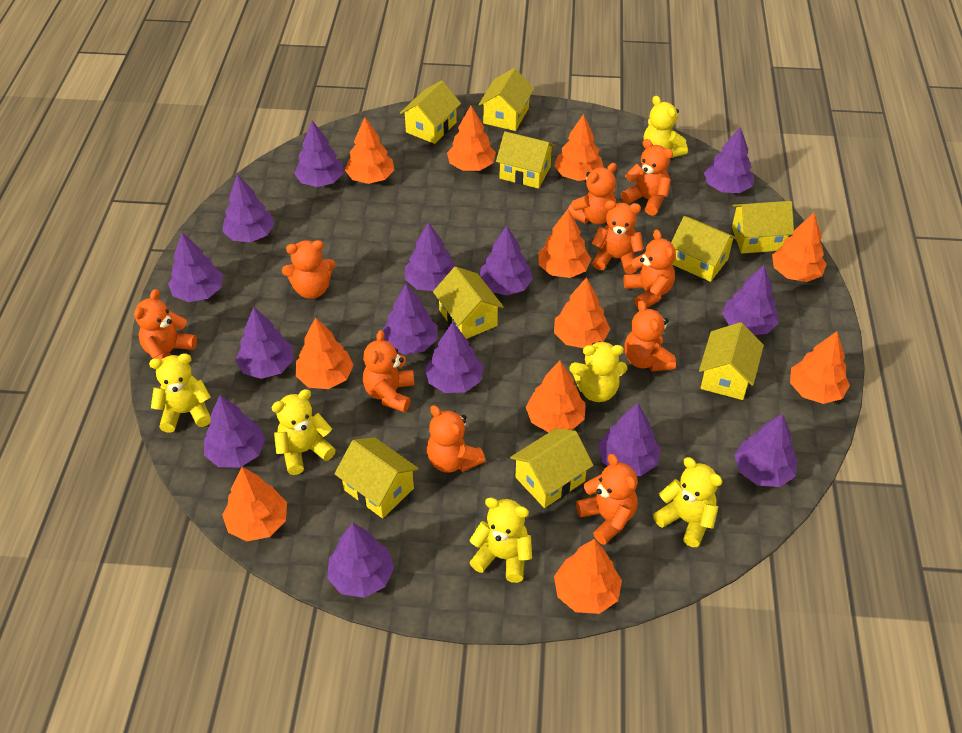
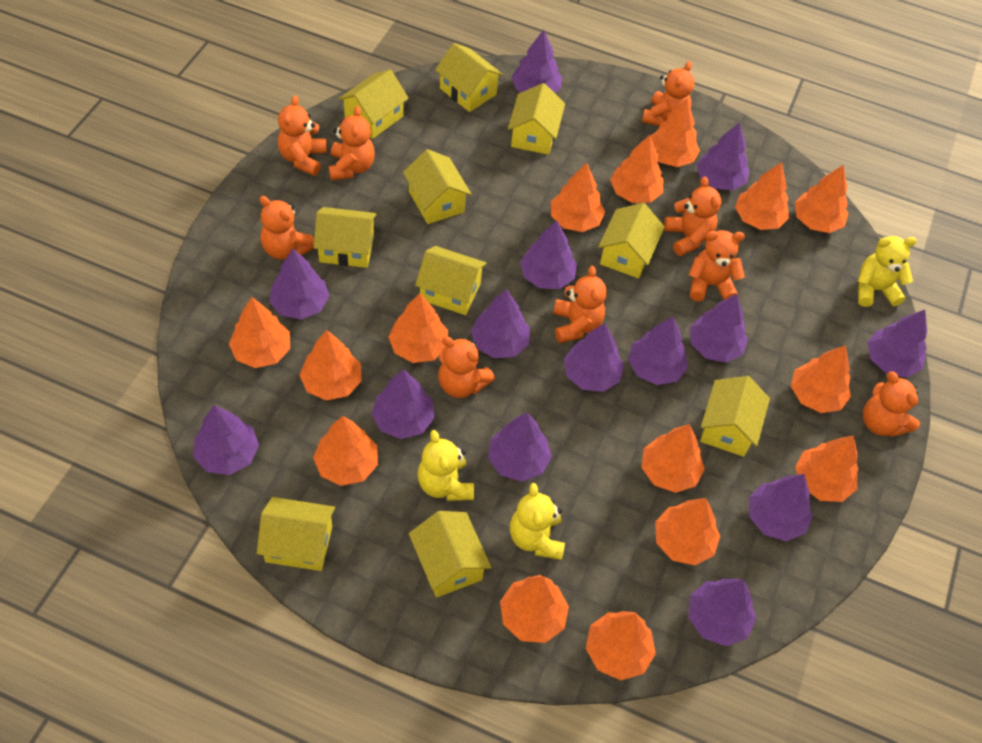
orange teddy bear: [134,289,197,360] [282,240,335,299] [363,330,414,412] [427,405,486,473] [568,163,617,224] [576,454,638,545] [591,200,644,274] [621,139,673,216] [623,230,676,308] [625,300,676,371] = 10 -> [260,196,314,259] [278,95,327,176] [329,106,375,180] [438,337,495,398] [553,266,607,343] [642,61,695,126] [664,177,721,256] [689,230,745,301] [863,371,920,437] = 9
orange tree: [222,467,287,541] [296,317,354,389] [345,117,394,184] [447,106,496,171] [526,361,585,432] [538,209,591,278] [554,114,604,181] [554,277,610,348] [554,539,622,614] [772,213,827,282] [790,331,850,404] = 11 -> [229,297,290,368] [299,330,361,401] [313,416,378,486] [388,293,448,363] [500,575,569,643] [551,163,605,232] [586,611,656,680] [610,135,663,203] [641,424,705,493] [651,99,700,167] [655,498,720,565] [735,162,789,230] [791,345,851,413] [794,165,849,233] [795,435,859,502] = 15
yellow house: [334,437,419,518] [400,80,461,144] [433,266,504,339] [478,68,534,131] [496,131,556,189] [510,428,594,508] [671,216,737,282] [699,322,764,400] [732,201,794,253] = 9 -> [257,497,335,571] [314,207,377,268] [338,70,409,139] [403,149,472,224] [409,511,492,597] [415,246,487,315] [435,43,503,112] [508,83,565,155] [598,203,665,278] [700,376,770,457] = 10
yellow teddy bear: [149,353,211,433] [271,389,336,475] [469,497,532,583] [570,341,627,402] [643,96,688,158] [653,457,723,547] = 6 -> [417,430,474,501] [510,483,565,560] [858,236,917,307] = 3

